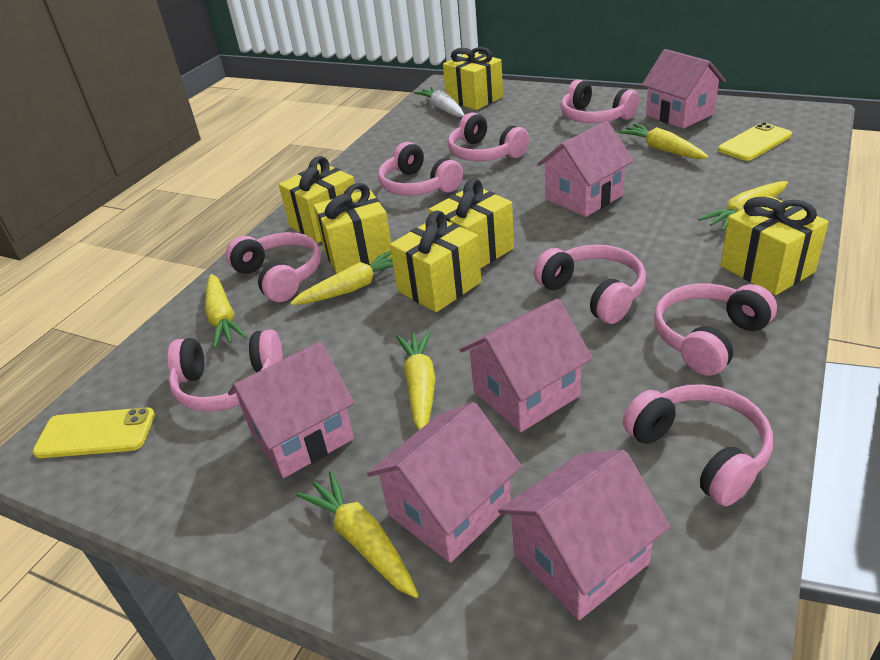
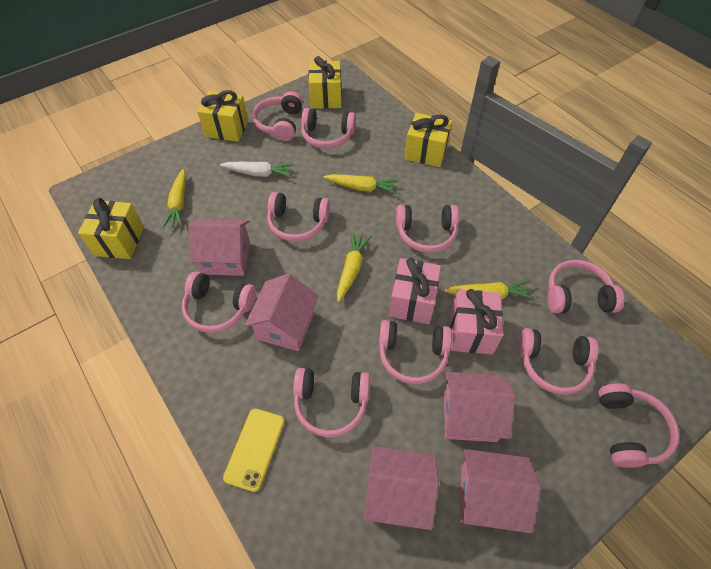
pink gift: none = 0 -> [389,258,441,324] [450,289,503,355] = 2
pink headphones: [168,330,282,412] [226,232,321,302] [378,142,463,196] [448,112,529,161] [534,245,646,324] [561,80,639,123] [623,384,773,506] [654,284,777,376] = 8 -> [182,271,256,333] [252,91,303,141] [267,192,330,242] [293,368,370,437] [301,108,356,149] [379,320,452,384] [396,205,459,253] [518,328,598,395] [547,260,624,313] [598,383,679,468] = 10
pink house: [228,342,354,478] [367,402,522,563] [460,299,593,432] [498,450,670,620] [537,121,634,217] [642,49,726,129] = 6 -> [189,219,250,276] [244,274,319,351] [364,446,439,530] [444,372,515,442] [460,449,541,534] = 5
yellow carrot: [205,274,247,348] [290,251,393,305] [296,471,419,598] [396,330,435,430] [618,123,709,159] [698,181,788,231] = 6 -> [162,169,186,228] [323,174,399,194] [337,232,372,302] [445,280,535,300] = 4
yellow gift: [279,156,356,243] [313,183,392,274] [390,210,481,312] [429,178,514,269] [443,47,503,110] [721,196,829,295] = 6 -> [78,198,144,259] [197,90,248,142] [309,56,342,109] [405,113,452,167] = 4
yellow phone: [32,407,155,458] [718,122,792,161] = 2 -> [223,409,285,492] = 1

